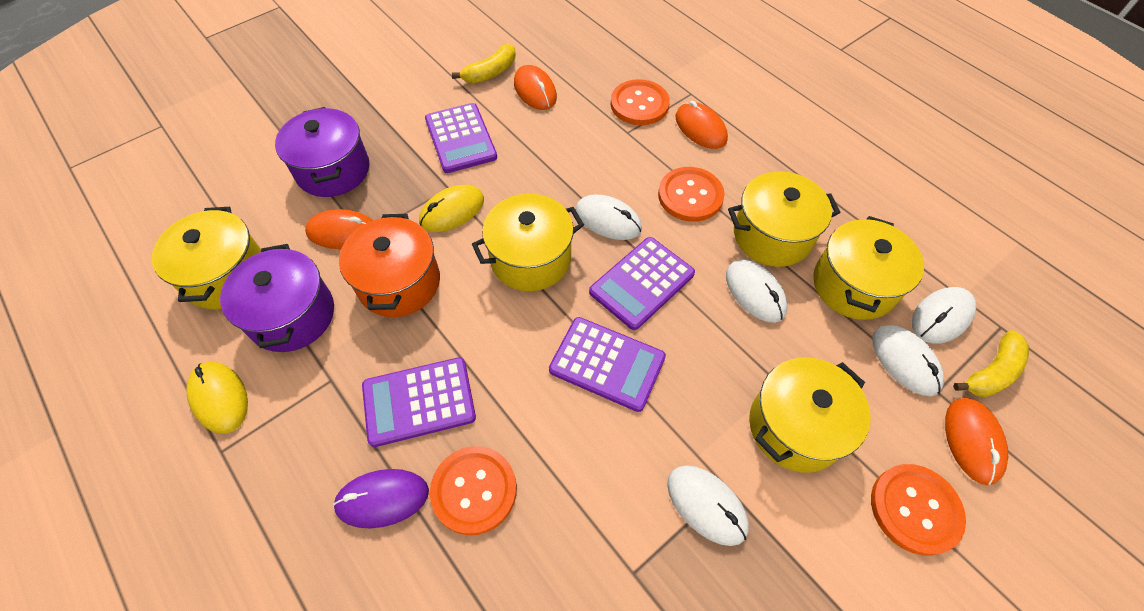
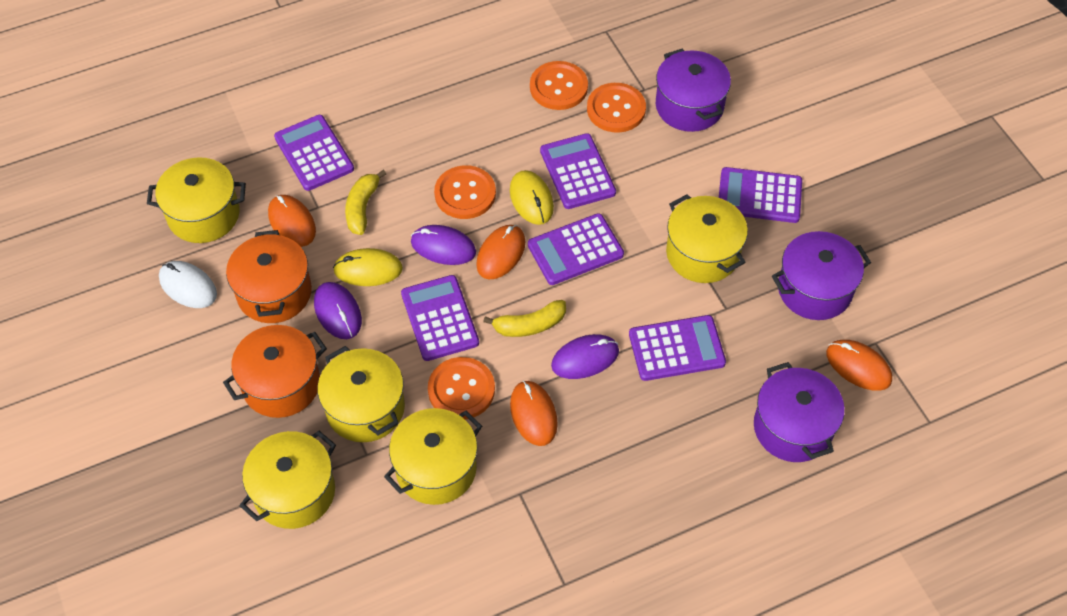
orange pot: [339,214,440,317] = 1 -> [223,325,327,418] [226,230,312,323] = 2
purple calculator: [362,357,476,447] [425,103,497,173] [549,317,666,412] [589,237,695,330] = 4 -> [274,115,354,191] [401,275,479,361] [528,213,624,285] [540,133,616,209] [629,315,726,381] [719,167,802,223] = 6
purple mouse: [333,469,429,528] = 1 -> [314,282,362,339] [411,225,476,265] [551,334,619,379] = 3
purple pot: [220,244,334,352] [275,107,369,197] = 2 -> [656,49,731,132] [754,362,845,462] [772,231,871,320] = 3
white mouse: [575,194,642,240] [667,465,749,546] [726,260,787,323] [872,325,944,396] [912,287,976,344] = 5 -> [159,261,217,308] = 1

